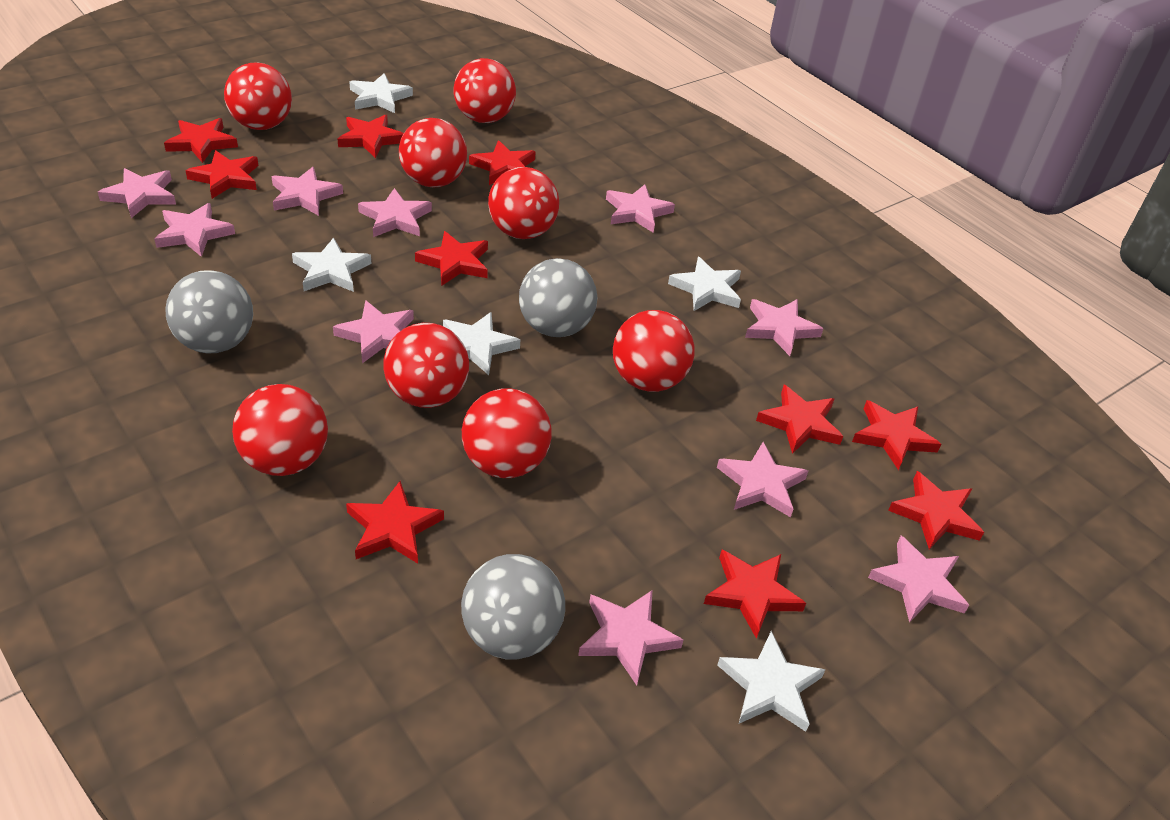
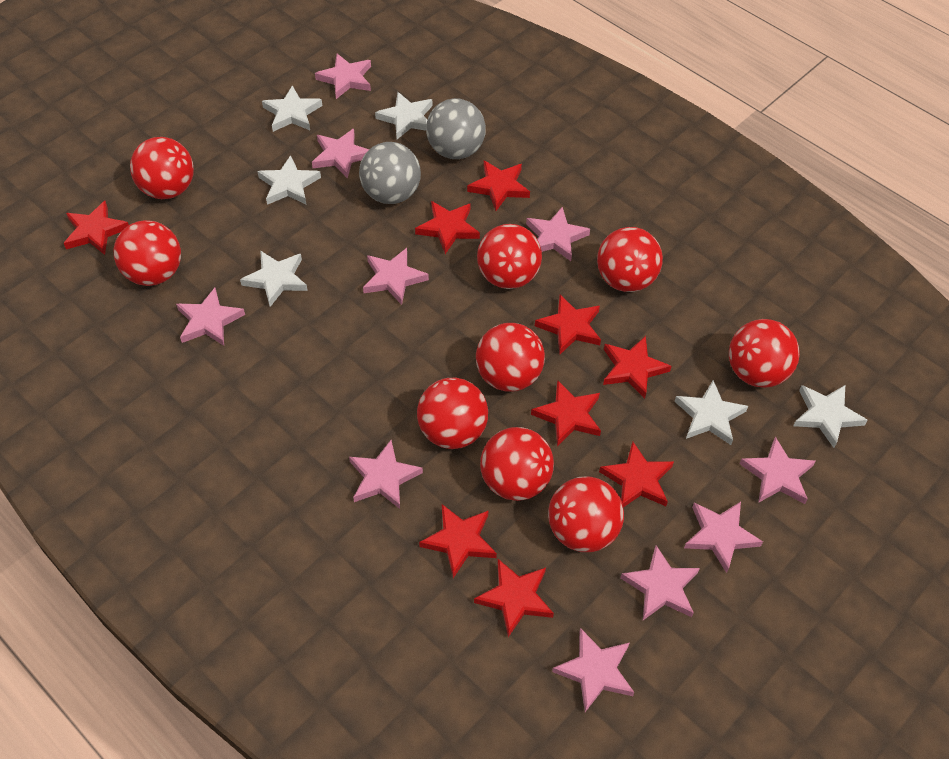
grey ball: [165,270,253,354] [461,554,565,660] [519,258,597,337] = 3 -> [359,142,421,204] [426,98,486,159] = 2
red ball: [224,62,292,130] [232,384,328,476] [383,323,469,408] [399,118,467,187] [454,58,516,123] [462,388,552,478] [488,167,559,239] [613,310,695,392] = 8 -> [114,220,181,286] [130,137,194,199] [417,378,488,449] [476,323,545,392] [477,224,542,289] [480,427,554,501] [548,477,624,552] [597,227,663,292] [729,319,800,388] = 9
red star: [164,118,238,163] [185,150,259,199] [338,114,404,158] [346,481,444,563] [415,231,488,286] [469,140,536,185] [704,550,806,639] [756,385,843,454] [852,400,941,470] [888,471,984,549] = 10 -> [64,201,129,255] [415,201,480,254] [419,504,497,578] [467,160,530,211] [474,559,554,637] [531,380,601,446] [535,295,601,354] [599,442,674,507] [603,336,671,399] = 9
white star: [292,238,371,292] [349,73,413,113] [443,312,520,375] [668,257,741,311] [717,631,825,732] = 5 -> [240,251,308,307] [257,155,321,205] [262,85,322,132] [375,92,433,139] [674,380,748,445] [793,385,868,448] = 6

